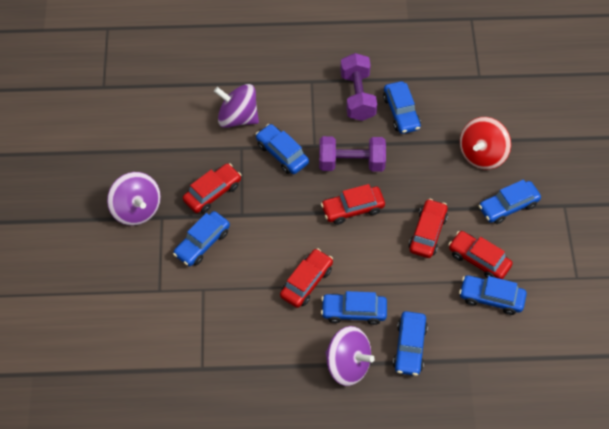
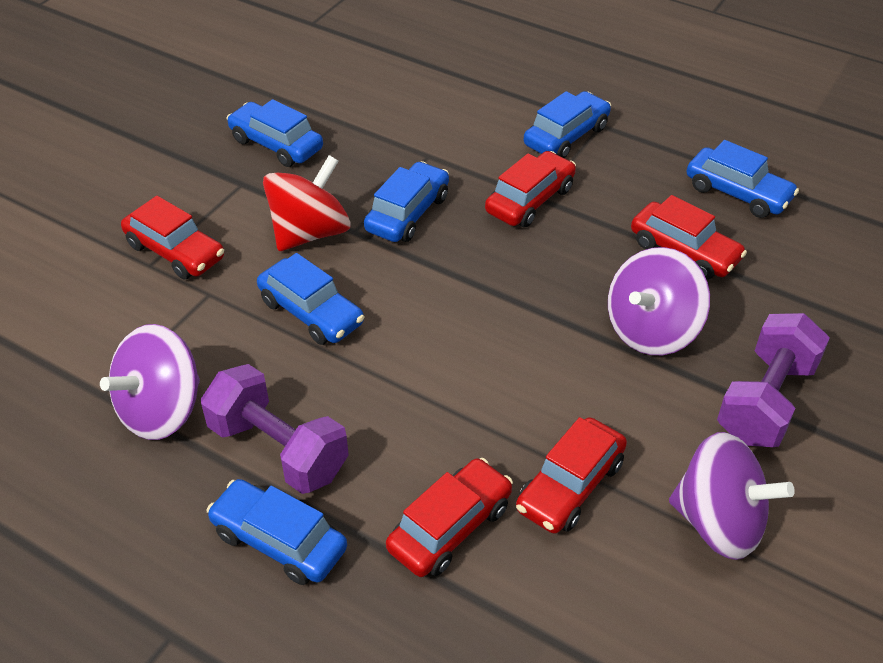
blue car: [173,211,230,266] [255,124,309,174] [321,291,387,325] [383,81,421,134] [393,311,428,376] [459,275,527,315] [479,180,541,224] = 7 -> [206,479,347,585] [227,99,323,167] [257,253,364,345] [364,161,449,242] [524,91,611,158] [687,140,799,218] = 6

